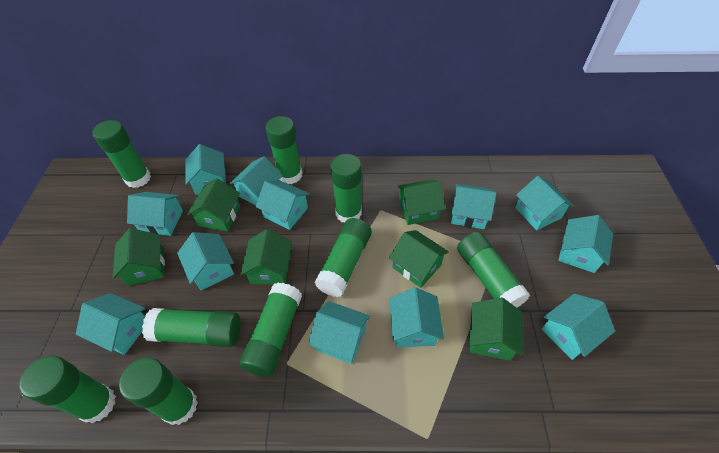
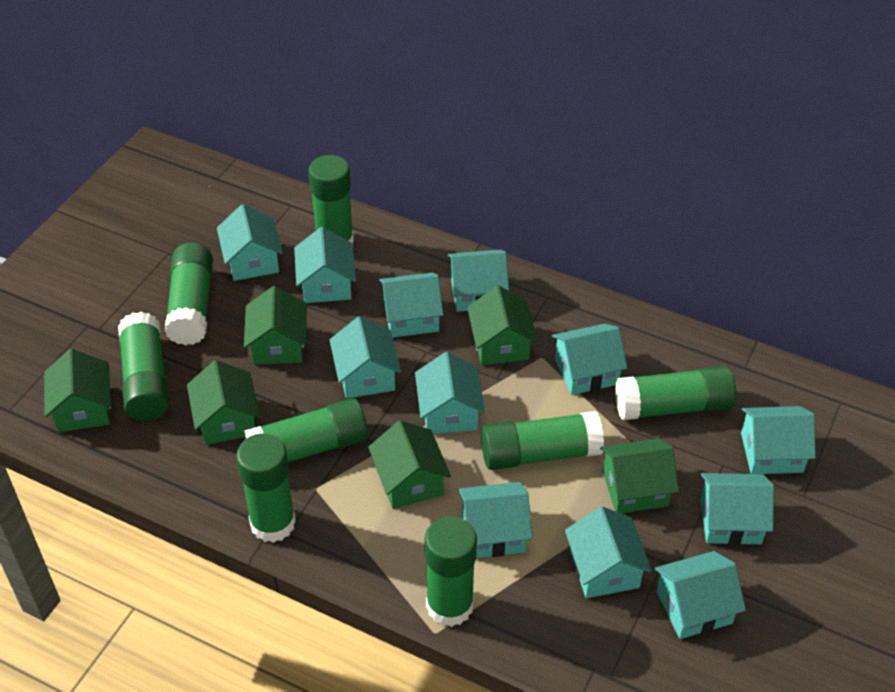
green glue stick: [19,356,116,423] [93,120,151,188] [119,358,198,425] [142,308,241,347] [240,283,302,377] [266,116,302,184] [314,218,372,297] [330,154,362,223] [457,232,530,308] = 9 -> [118,312,169,421] [164,243,213,346] [236,433,296,543] [244,398,368,462] [308,155,354,243] [424,516,477,627] [481,411,604,470] [615,366,736,420] = 8

